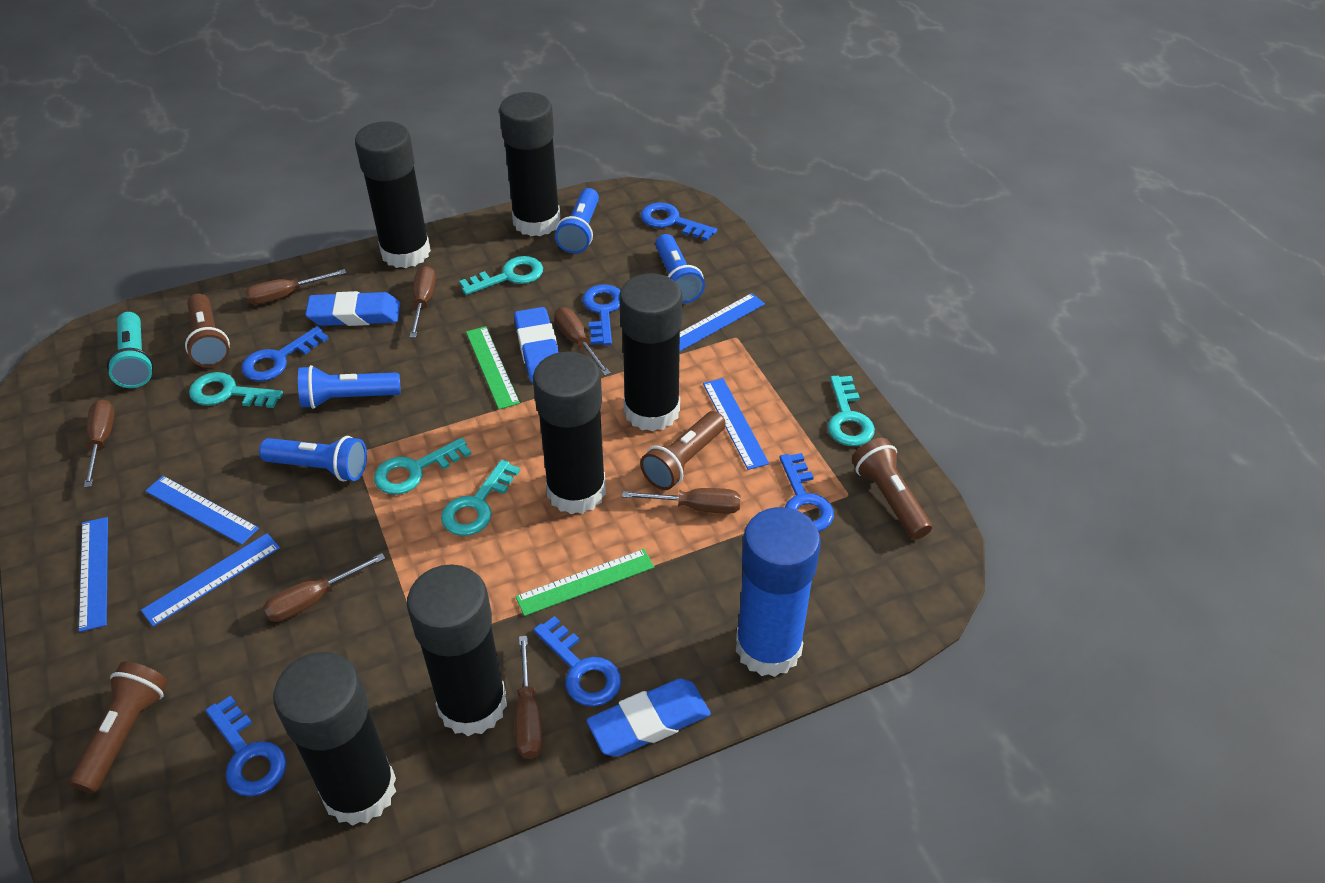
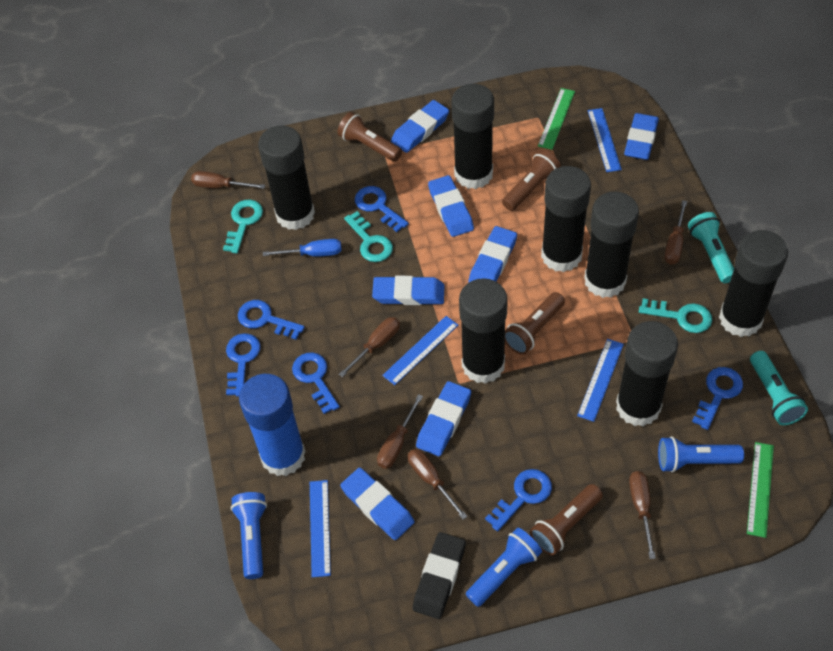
black eraser: none = 0 -> [413,532,466,619] = 1
black glue stick: [273,652,396,826] [355,121,431,268] [407,564,507,736] [499,92,560,236] [533,351,606,514] [619,273,683,432] = 6 -> [258,126,315,230] [452,84,494,189] [459,278,508,384] [541,166,591,272] [584,192,639,298] [616,321,678,426] [719,230,788,337] = 7
blue eraser: [305,291,400,326] [514,307,559,383] [587,679,711,757] = 3 -> [340,468,415,540] [372,276,445,305] [391,100,449,153] [416,381,471,456] [428,175,474,237] [468,226,517,283] [624,113,659,160] = 7
blue flashlight: [259,436,367,481] [298,365,401,409] [555,188,599,254] [655,234,705,303] = 4 -> [231,492,267,579] [466,528,542,607] [658,436,744,473] = 3
blue ruler: [79,517,108,632] [141,533,280,627] [145,476,259,545] [680,293,765,351] [703,378,769,470] = 5 -> [310,480,331,577] [382,316,458,385] [577,339,624,422] [588,108,622,172] = 4
blue screwdriver: none = 0 -> [263,239,342,257] = 1
brown screwdriver: [84,399,115,488] [245,269,346,305] [263,553,385,622] [410,266,436,338] [515,636,543,759] [554,307,610,375] [622,488,741,514] = 7 -> [191,171,265,189] [339,317,400,377] [377,394,423,469] [408,449,468,520] [629,471,656,559] [664,200,687,265] = 6
turquoise flashlight: [107,312,154,388] = 1 -> [688,212,734,283] [750,351,808,425] = 2
turquoise key: [189,372,283,408] [374,438,471,495] [441,460,520,536] [459,256,543,295] [828,376,875,446] = 5 -> [223,200,263,253] [344,211,393,262] [639,298,712,333] = 3

